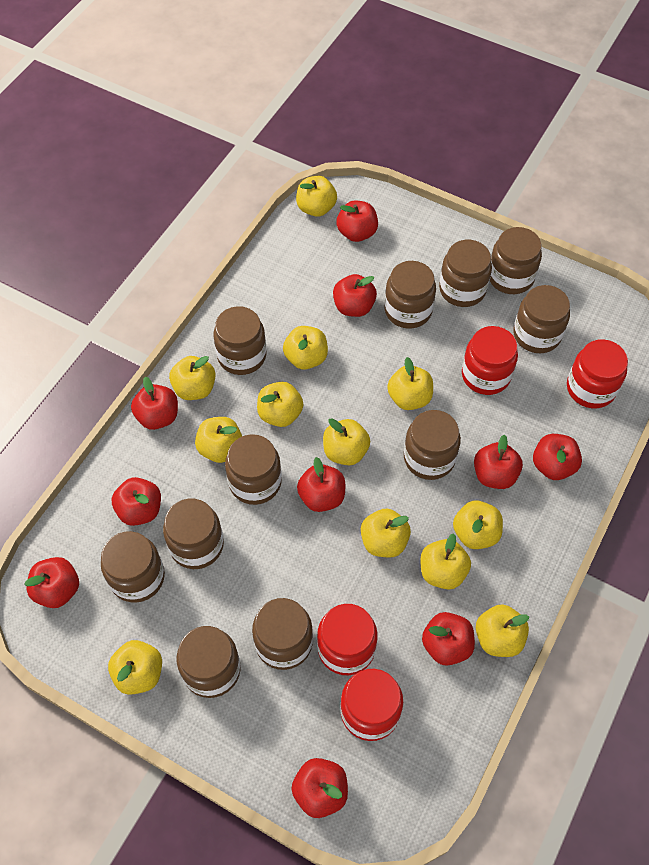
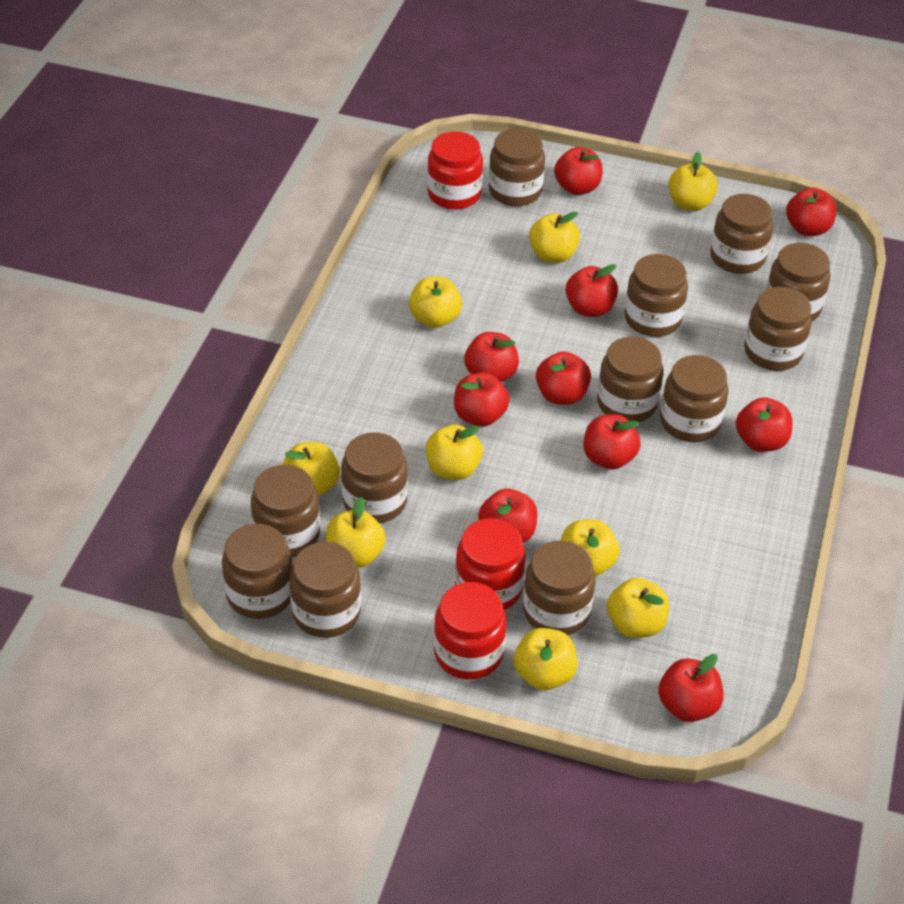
brown jar: [101,531,165,603] [163,498,224,569] [176,626,241,698] [213,306,267,375] [225,434,282,505] [252,598,313,670] [385,261,436,329] [404,410,461,480] [439,240,492,307] [490,227,542,294] [513,285,570,353] = 11 -> [222,524,293,619] [251,465,320,557] [289,542,361,638] [341,432,408,523] [489,129,545,206] [523,541,595,635] [597,337,663,422] [624,254,688,337] [660,355,728,442] [710,194,773,274] [744,287,812,371] [766,243,830,321] = 12
red jar: [317,604,378,675] [340,669,403,741] [462,326,518,395] [567,339,628,408] = 4 -> [427,131,483,209] [434,582,507,679] [455,518,526,610] = 3
yellow apple: [108,640,162,695] [169,356,216,400] [195,417,242,463] [257,382,303,427] [283,326,328,369] [296,176,337,217] [323,418,370,466] [361,508,411,558] [387,357,433,410] [420,533,471,590] [453,500,503,549] [476,604,529,657] = 12 -> [283,442,340,497] [326,497,386,568] [409,277,462,328] [426,424,483,480] [514,628,578,690] [529,212,580,263] [560,519,619,577] [607,578,669,638] [668,152,718,211] = 9

